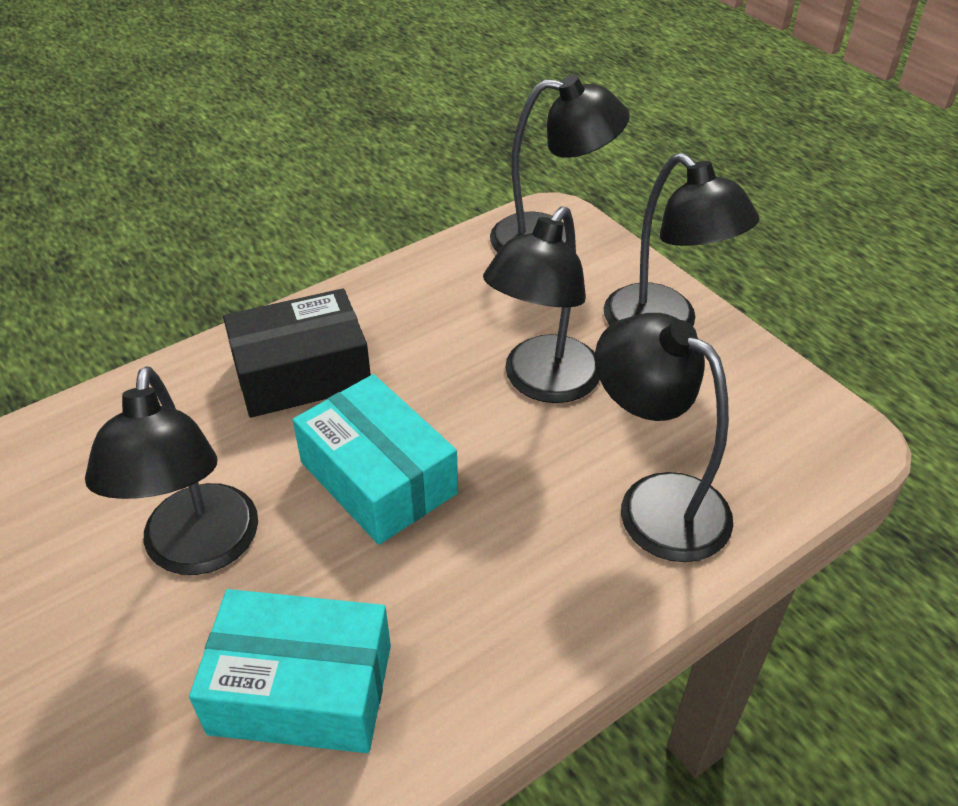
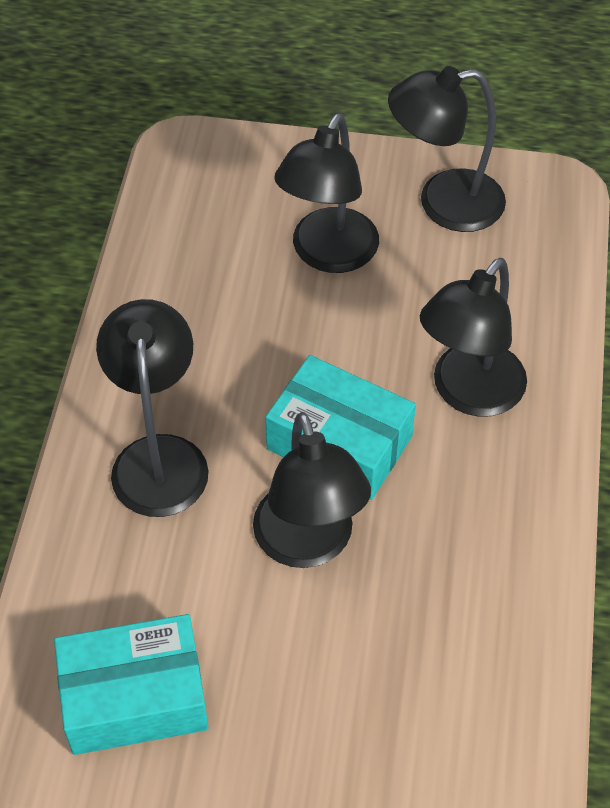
black box: [223,289,371,418] = 1 -> none = 0

